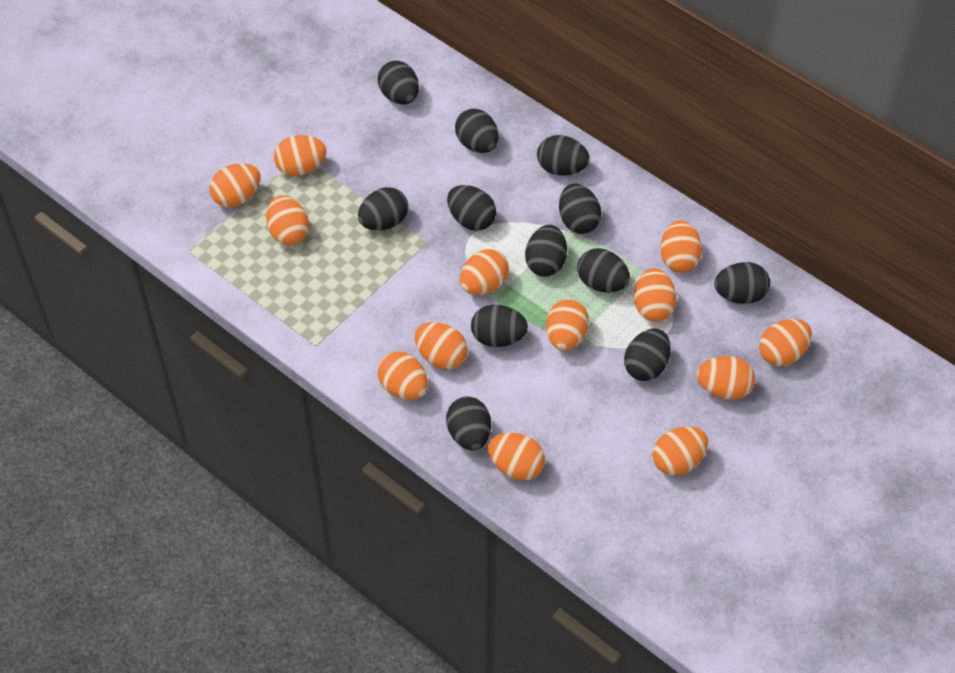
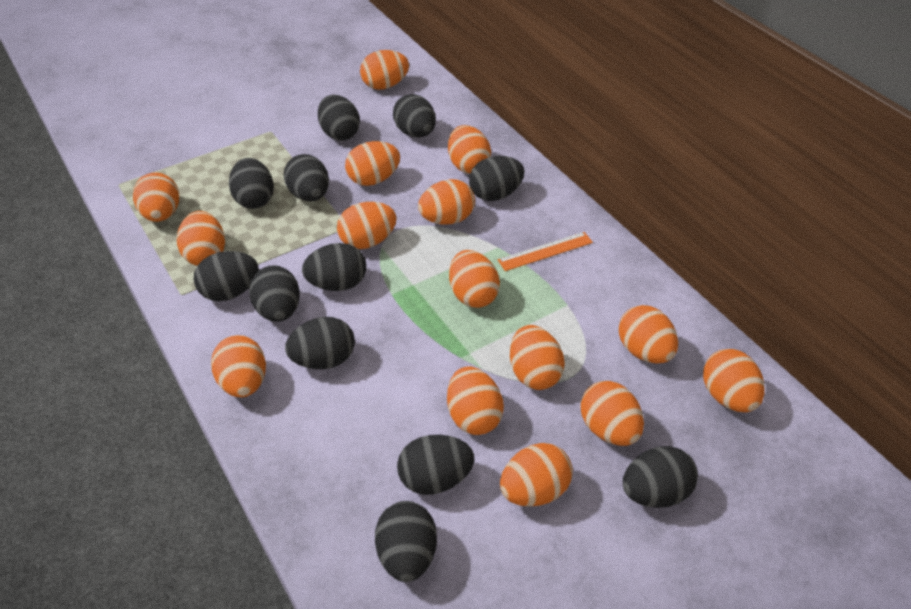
orange egg: [209,163,260,207] [266,195,309,246] [274,135,327,176] [377,351,428,400] [415,322,468,370] [460,249,509,295] [488,433,545,481] [546,299,589,351] [634,268,677,321] [653,427,708,476] [660,220,702,273] [697,356,755,400] [759,319,812,366] = 13 -> [133,172,179,222] [177,211,225,266] [211,335,266,397] [337,202,397,249] [345,141,400,186] [360,50,409,90] [418,179,475,225] [447,366,504,435] [448,125,491,174] [449,250,500,308] [500,443,573,507] [510,325,565,390] [580,381,644,446] [618,305,678,363] [703,349,765,412] = 15
orange ruler: none = 0 -> [498,232,593,271] = 1

